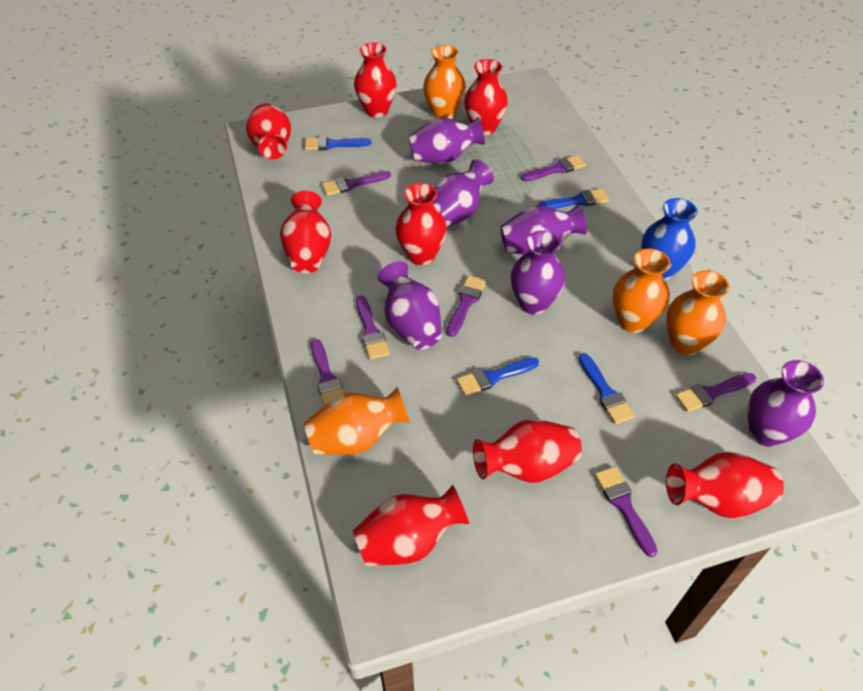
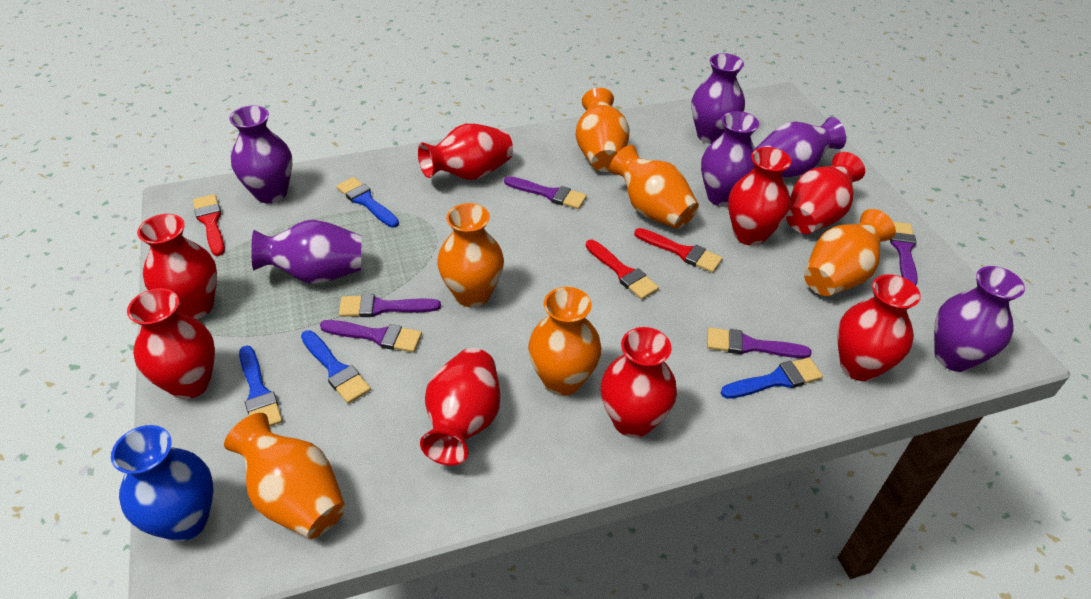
orange vase: [304,387,410,455] [423,45,466,119] [613,248,670,333] [666,270,729,355] = 4 -> [224,413,346,539] [437,203,504,307] [528,287,601,396] [575,88,629,172] [609,145,699,229] [804,209,896,296] = 6
purple brush: [311,339,344,405] [322,171,391,196] [356,296,390,360] [447,275,486,337] [521,155,586,181] [595,466,658,557] [675,373,756,412] = 7 -> [320,320,422,352] [339,294,441,317] [504,176,587,209] [707,328,812,358] [890,222,918,285] = 5
red brush: none = 0 -> [193,194,225,256] [586,240,659,300] [634,228,723,273] = 3

